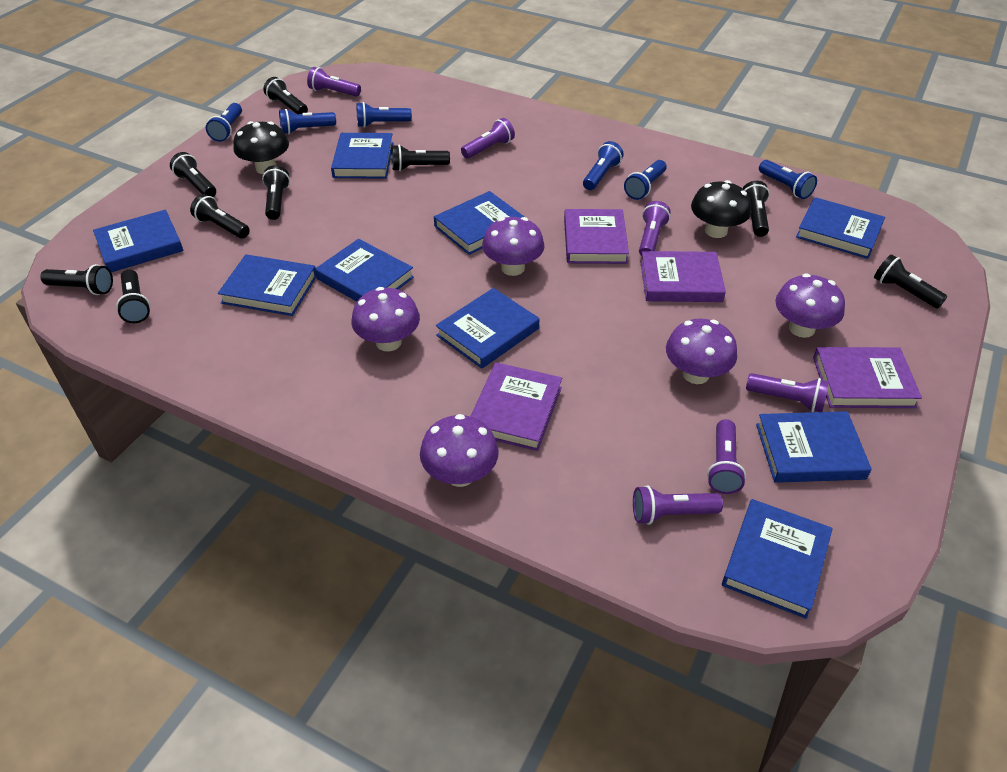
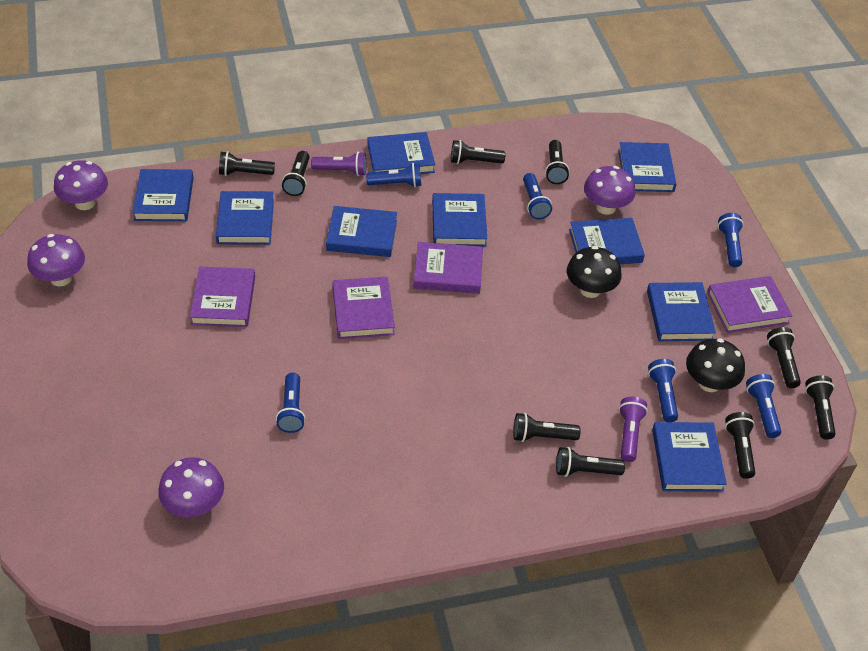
purple flashlight: [307,67,361,97] [461,118,515,159] [633,485,723,525] [639,201,671,256] [707,419,746,494] [746,373,829,412] = 6 -> [311,151,367,176] [619,397,648,462] = 2
purple mushroom: [352,287,420,351] [420,414,499,487] [482,217,544,276] [666,319,737,384] [775,274,845,338] = 5 -> [27,234,85,286] [54,160,108,210] [158,457,224,517] [584,166,636,215] = 4

